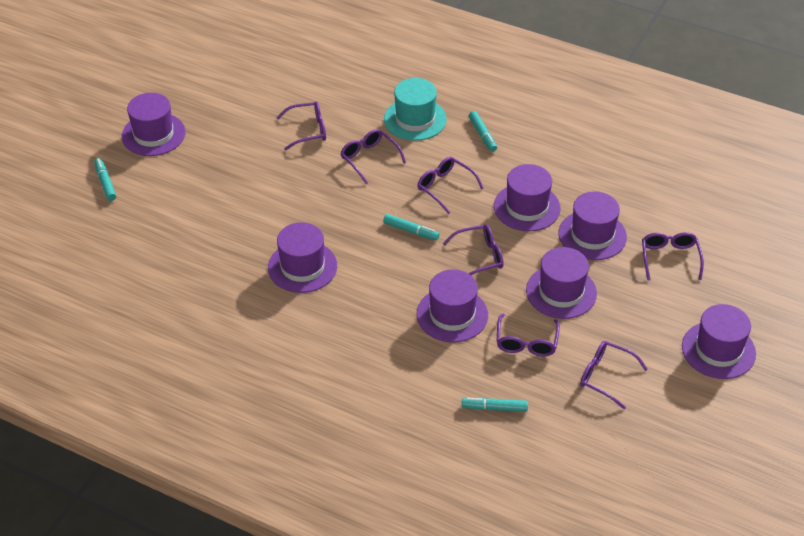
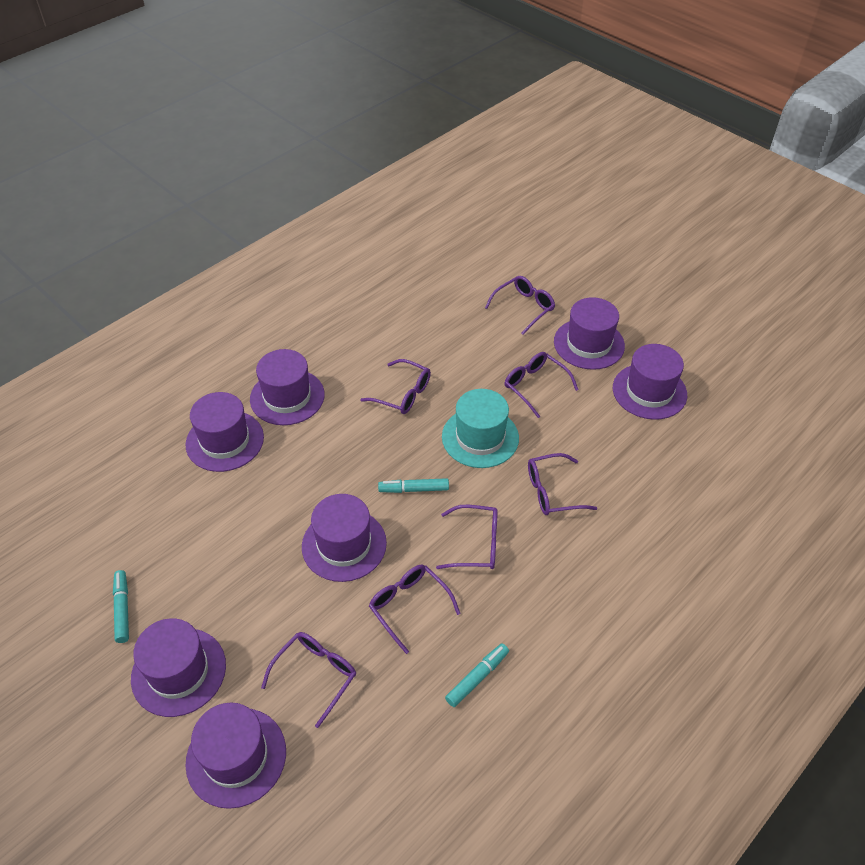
turquoise marker: [94,158,116,201] [383,214,440,240] [462,398,528,412] [469,111,497,152] = 4 -> [113,570,129,643] [378,478,449,493] [445,643,509,707] = 3

